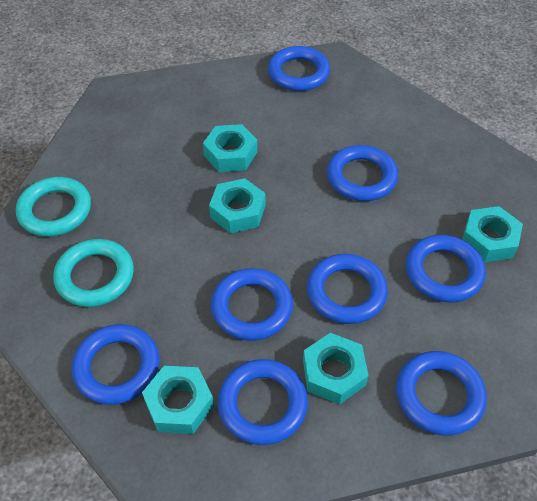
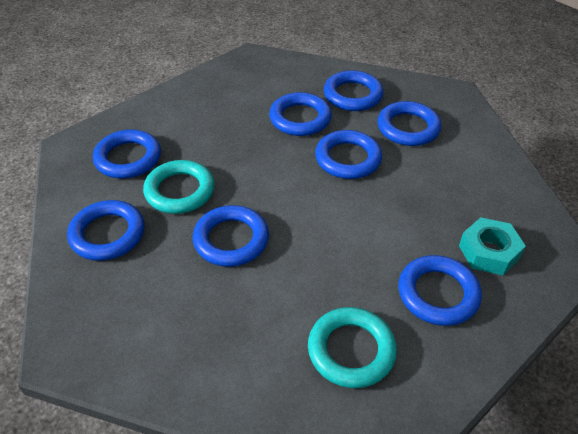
turquoise nut: [142,366,214,434] [203,124,257,172] [209,178,265,233] [303,333,369,404] [462,206,523,262] = 5 -> [459,217,526,275] = 1

